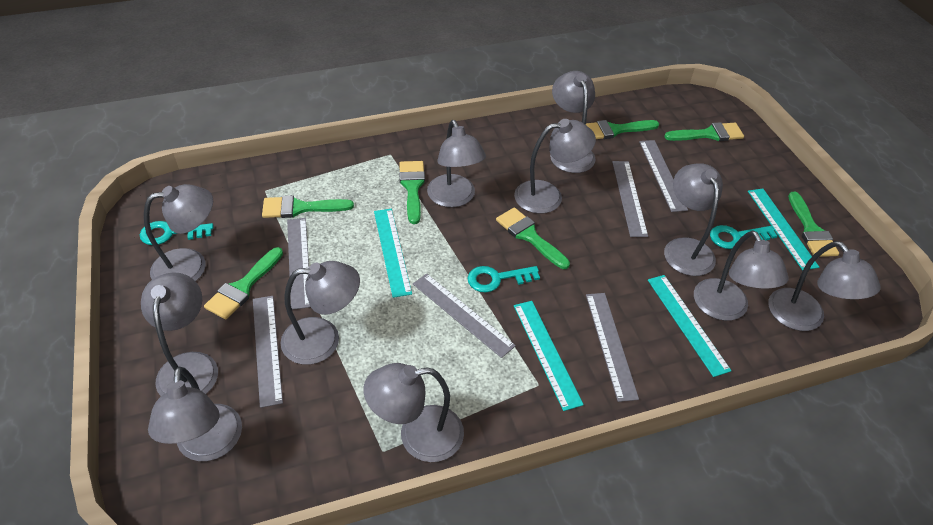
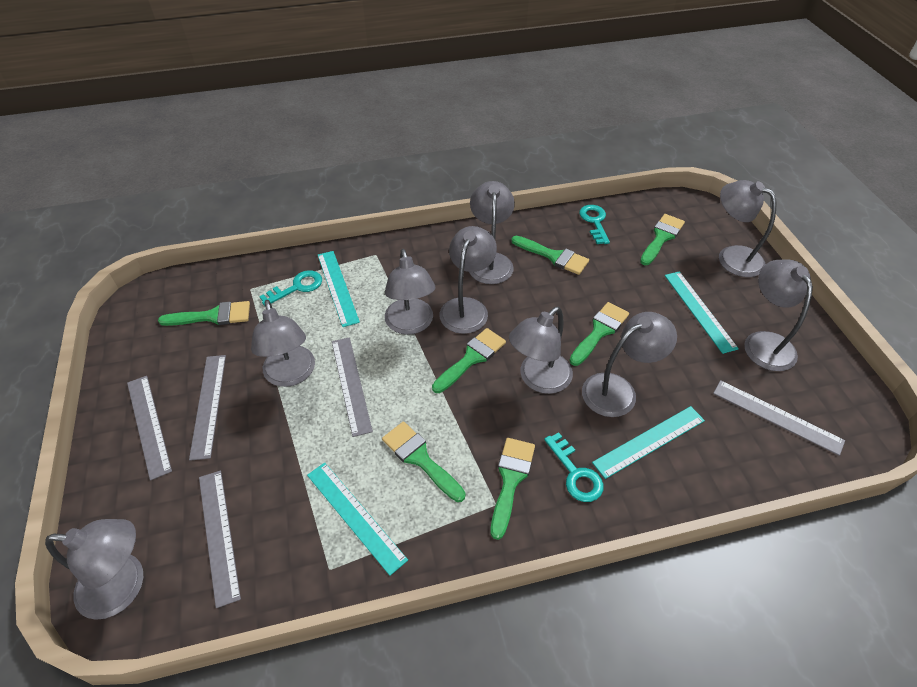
grey lamp: [141,272,218,396] [144,184,213,281] [148,367,242,461] [281,261,360,365] [364,363,464,462] [427,120,486,207] [514,119,596,214] [550,71,595,173] [664,163,723,276] [694,230,789,321] [768,241,881,331] = 11 -> [45,519,143,620] [251,300,315,387] [385,249,435,335] [439,226,497,334] [469,181,515,284] [509,307,573,394] [582,312,677,417] [719,180,776,277] [744,259,813,371] = 9
grey ruler: [253,296,283,408] [287,218,311,310] [413,274,516,358] [586,293,639,402] [612,161,648,237] [639,140,688,212] = 6 -> [127,376,172,481] [189,355,226,461] [199,471,241,608] [332,337,373,437] [713,380,845,456] = 5

